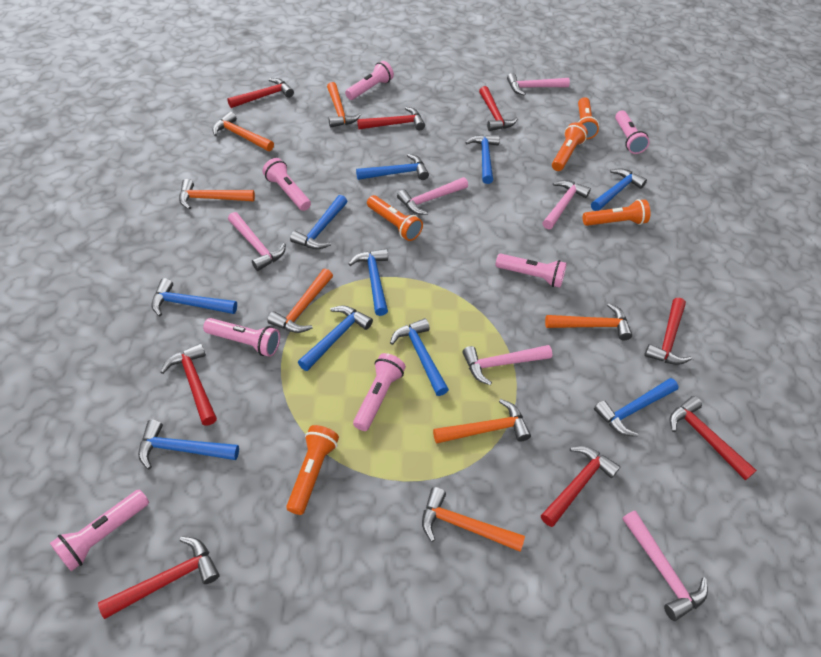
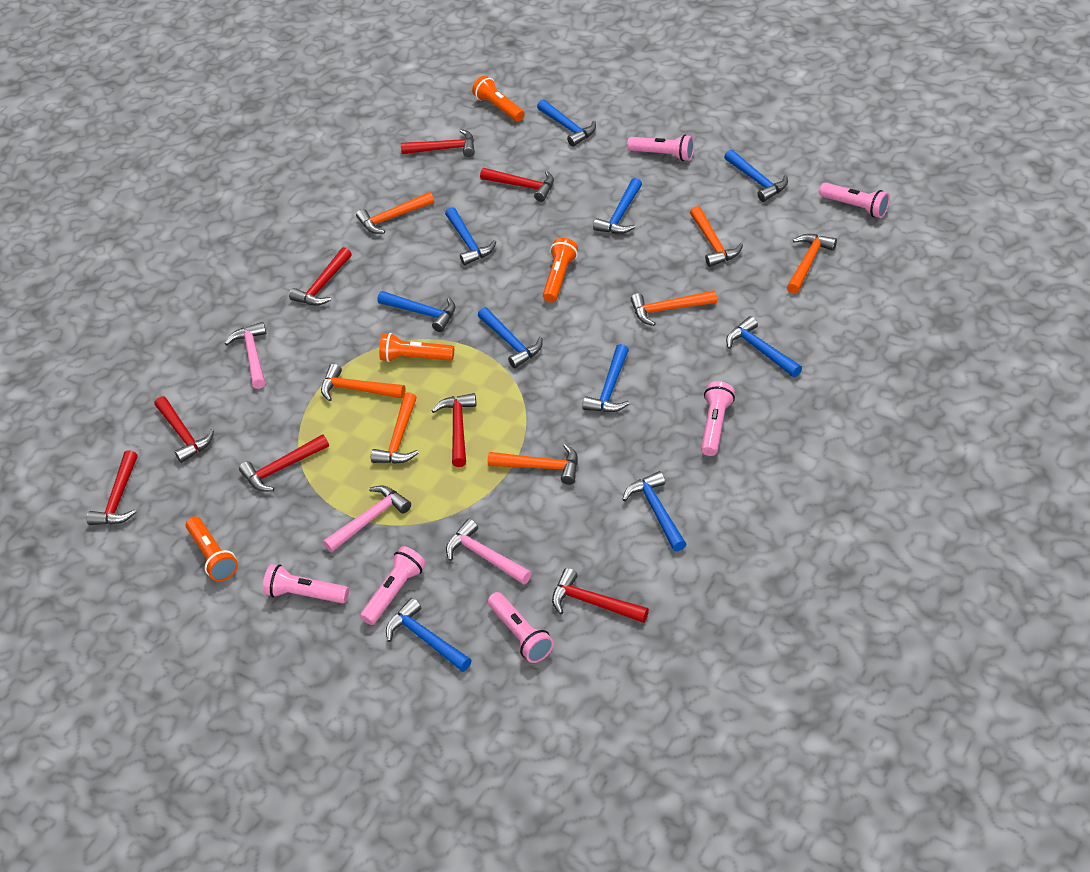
orange flashlight: [286,425,339,515] [367,195,423,241] [552,122,588,171] [578,97,599,139] [583,199,650,226] = 5 -> [186,516,238,581] [379,333,454,362] [472,76,525,122] [543,238,578,303] = 4
pink flashlight: [50,489,149,571] [203,318,280,357] [262,158,311,211] [345,61,394,100] [353,353,406,431] [495,253,567,288] [615,110,650,154] = 7 -> [263,564,349,603] [360,546,426,625] [488,592,554,663] [627,134,694,161] [701,381,735,456] [819,183,890,218] = 6
pink hammer: [228,212,286,271] [397,177,468,215] [462,345,552,385] [507,73,570,96] [542,180,591,229] [622,510,708,621] = 6 -> [225,322,266,389] [323,486,411,552] [446,519,532,585] = 3

